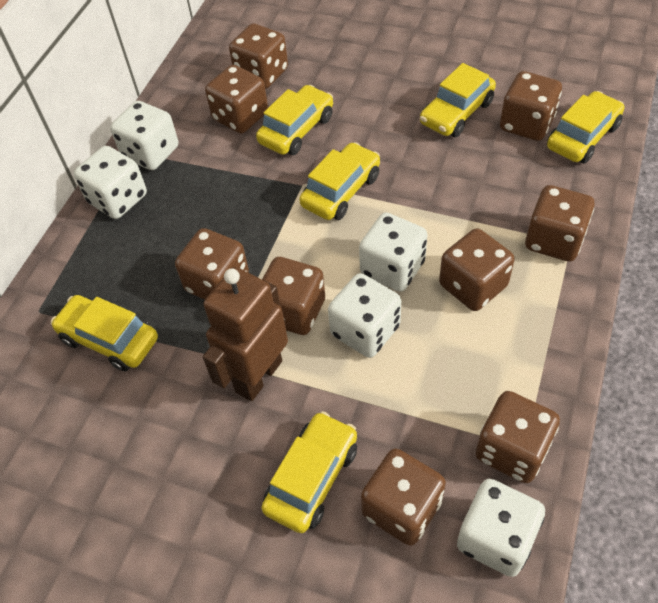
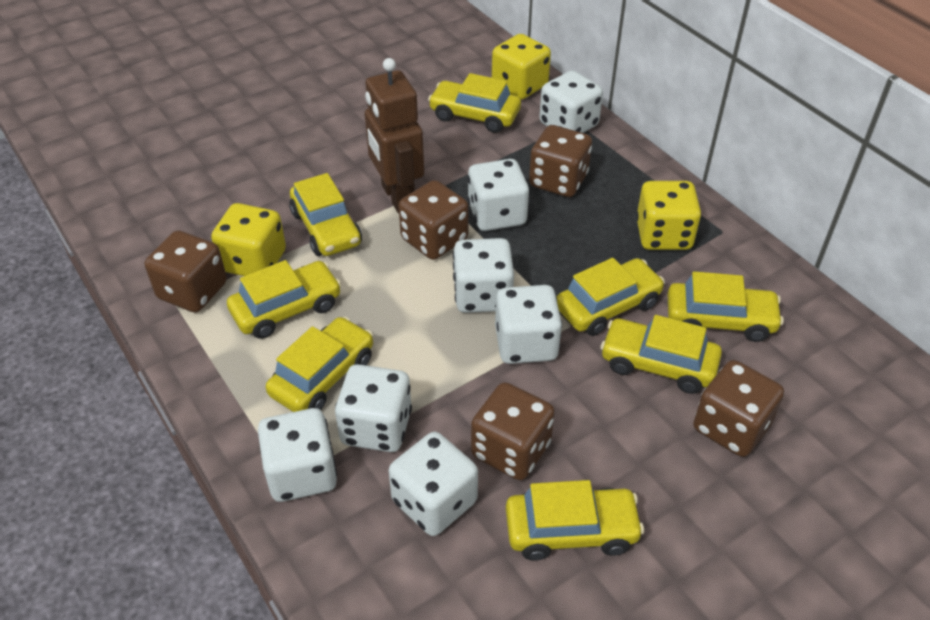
brown dice: [175,228,249,300] [205,65,268,133] [229,23,288,89] [262,257,325,335] [361,448,446,545] [439,229,514,311] [476,391,560,483] [500,71,562,141] [525,185,595,262] = 9 -> [145,231,227,313] [399,180,468,260] [471,382,555,480] [529,125,592,197] [693,360,784,457] = 5
white dice: [74,146,147,219] [110,101,178,170] [328,273,401,358] [359,212,428,292] [457,479,545,577] = 5 -> [258,408,337,502] [335,364,412,452] [389,432,478,536] [453,238,514,313] [468,159,529,231] [495,285,562,364] [539,70,603,133] = 7
yellow car: [51,295,158,371] [256,85,333,155] [261,411,357,533] [299,142,380,220] [420,63,496,137] [547,91,624,163] = 6 -> [227,260,342,339] [266,317,373,412] [289,173,362,256] [428,73,521,133] [506,480,644,560] [557,258,665,336] [600,315,722,394] [668,271,784,342] = 8
yellow dice: none = 0 -> [211,203,286,276] [492,34,551,100] [636,181,701,250] = 3

